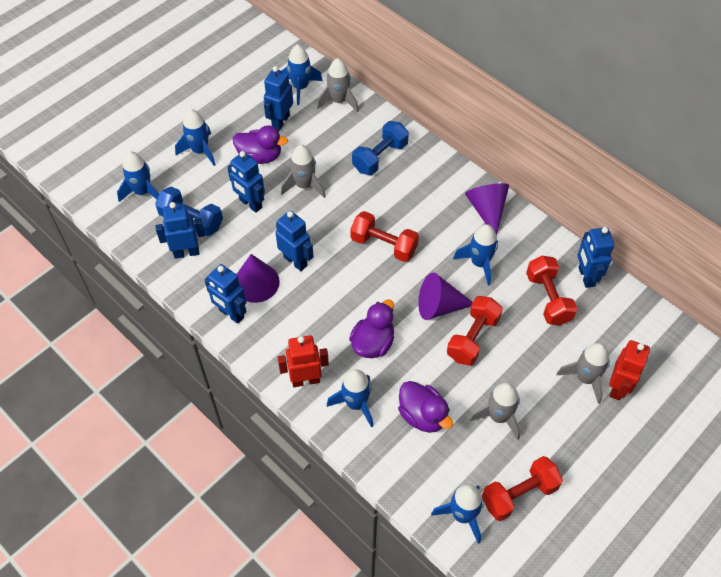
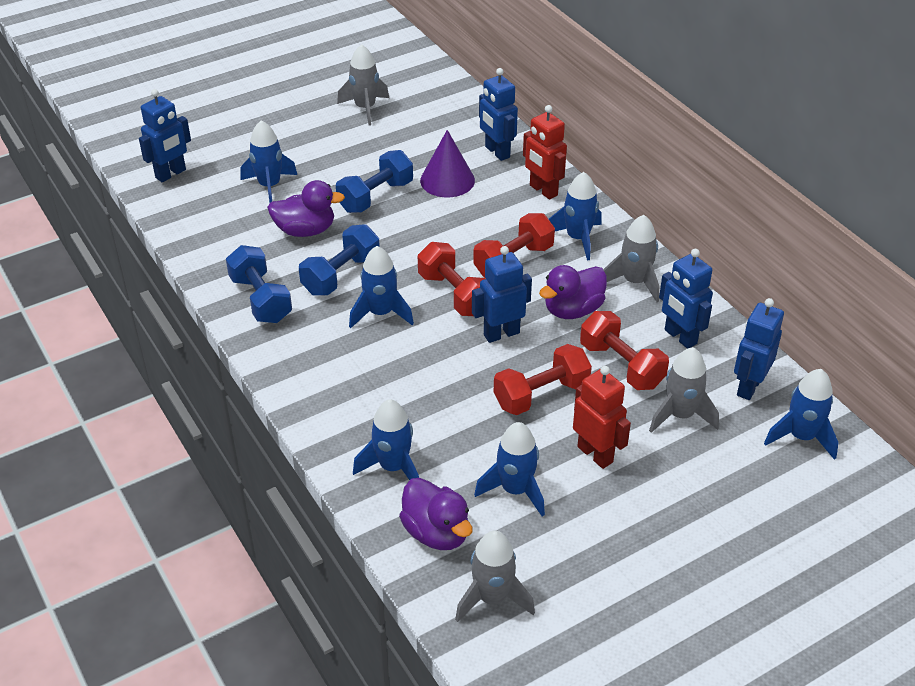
blue dumbbell: [155,187,223,236] [352,121,409,175] = 2 -> [226,245,292,323] [299,224,380,296] [336,150,413,213] = 3
blue robot: [155,202,205,259] [205,264,246,324] [227,151,265,213] [264,66,293,130] [275,211,314,271] [577,227,614,288] = 6 -> [139,89,191,182] [472,246,532,343] [479,68,518,161] [659,249,713,349] [734,298,784,400] = 5
purple cone: [237,254,280,303] [418,272,473,320] [465,183,509,236] = 3 -> [420,130,475,197] = 1

